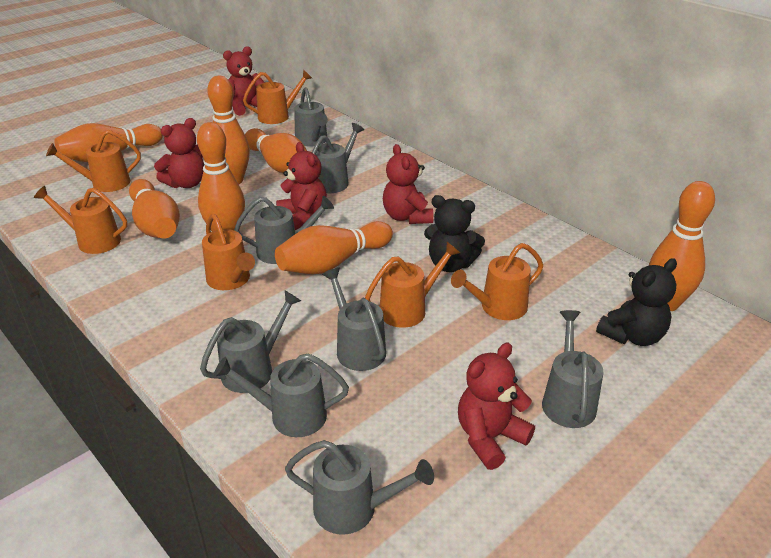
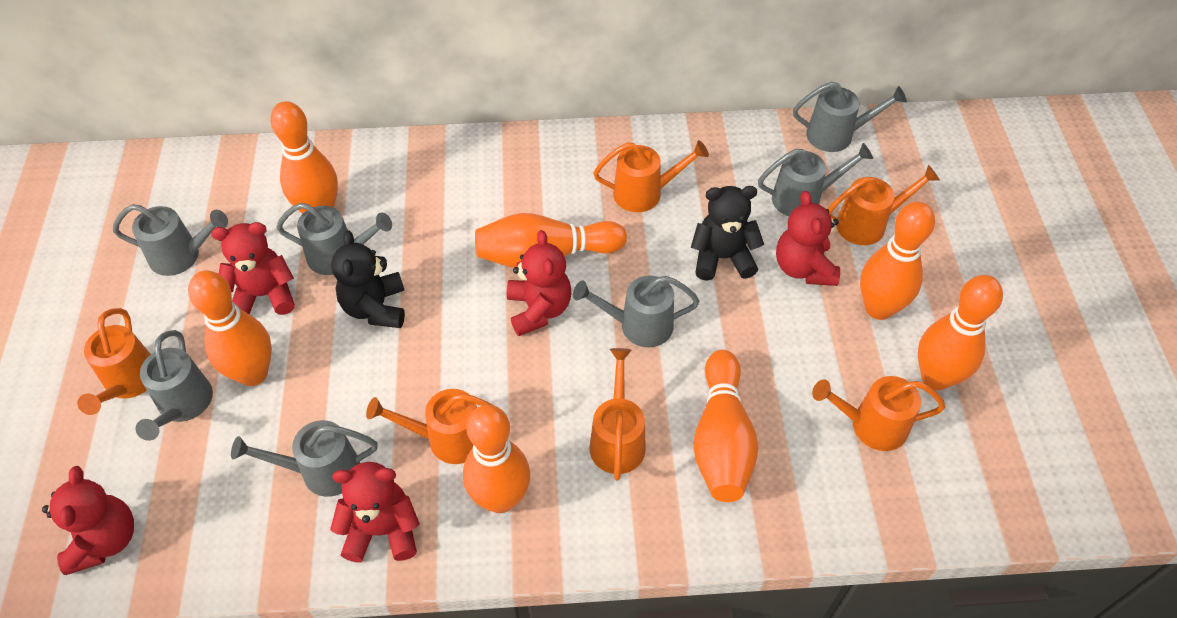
grey watering can: [200,291,301,393] [214,353,349,437] [234,196,334,264] [285,440,434,535] [294,87,328,147] [312,123,364,193] [322,267,386,371] [542,310,603,428] = 8 -> [113,204,228,276] [136,330,213,441] [231,420,378,497] [276,203,392,275] [573,276,700,347] [758,143,873,216] [793,82,907,152] = 7

